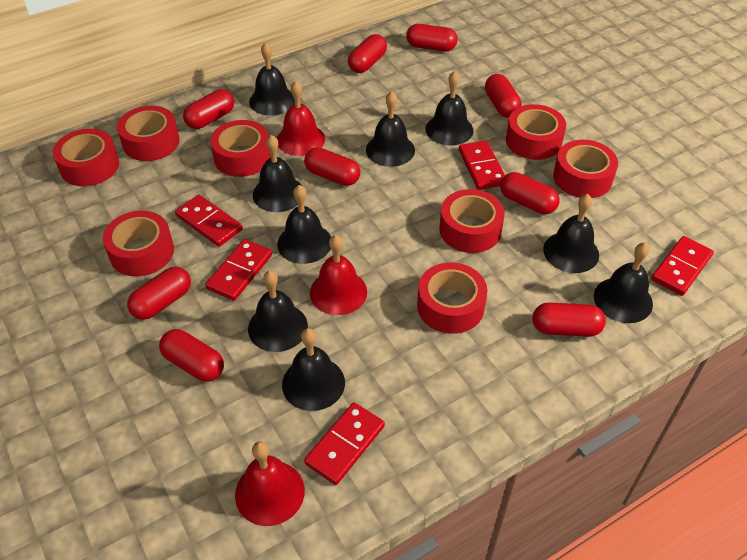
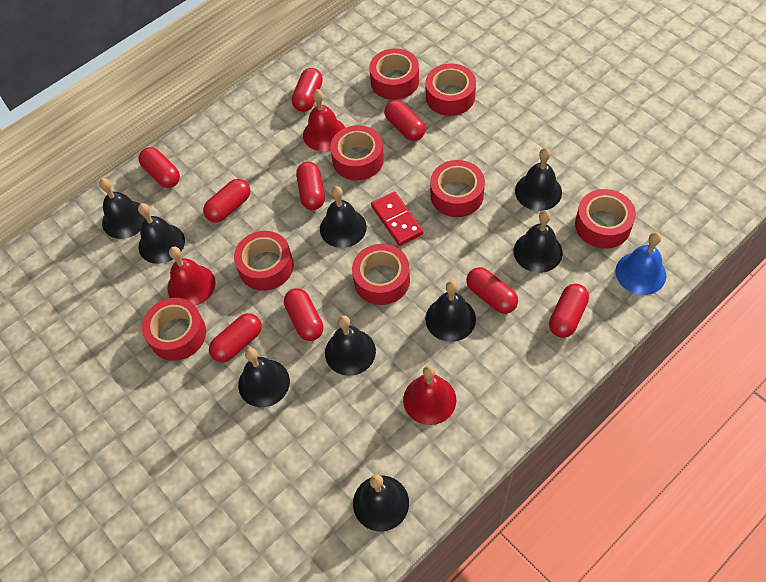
blue bell: none = 0 -> [616,232,666,295] = 1
red domino: [175,195,243,247] [205,239,272,301] [304,402,385,485] [459,140,505,190] [651,236,714,296] = 5 -> [371,191,424,246] = 1

